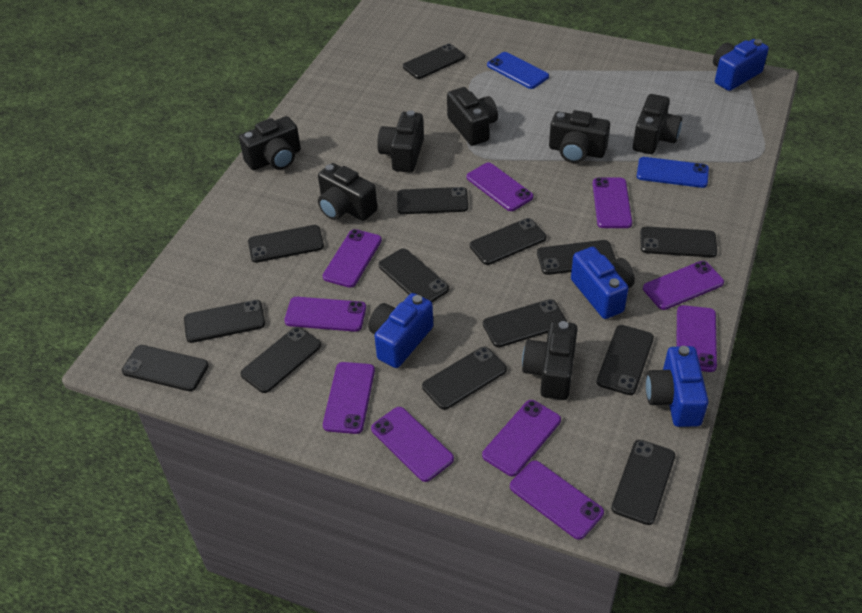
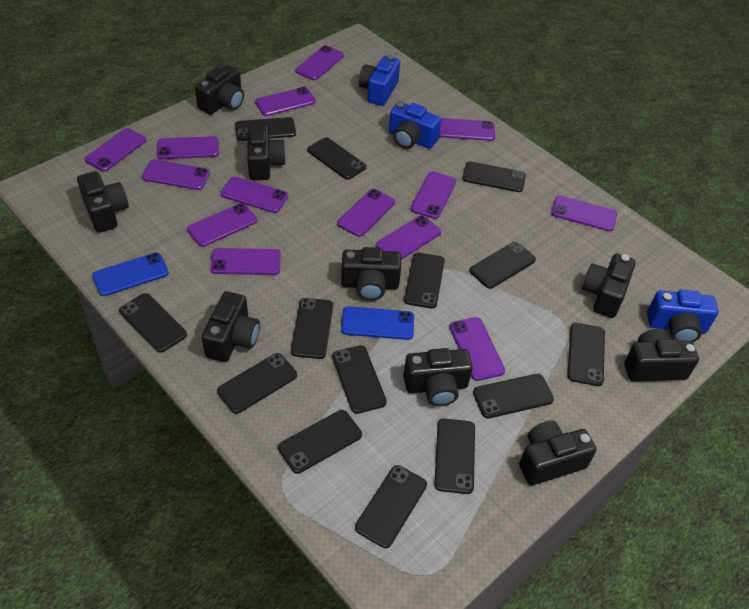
black camera: [239,116,301,170] [318,163,377,221] [377,110,424,173] [447,87,498,146] [522,321,577,400] [549,110,610,163] [633,94,682,154] = 7 -> [77,171,129,233] [195,65,244,115] [202,291,260,362] [247,125,286,180] [341,247,401,301] [403,348,473,406] [519,421,597,485] [582,253,636,318] [624,329,699,381] = 9
blue camera: [368,293,433,368] [571,247,635,319] [646,346,709,427] [713,39,769,91] = 4 -> [359,55,400,106] [389,102,441,149] [647,290,718,342] = 3
purple phone: [284,297,366,332] [322,229,382,288] [323,362,375,434] [371,407,454,482] [466,162,533,211] [482,400,561,476] [510,460,604,540] [592,178,632,228] [643,261,724,310] [676,305,717,372] = 10 -> [85,128,146,171] [142,159,210,190] [157,136,219,159] [187,203,257,247] [210,248,281,275] [220,177,288,213] [255,87,316,116] [295,45,344,80] [337,189,395,237] [376,216,441,260] [411,171,456,219] [439,118,495,141] [449,317,505,381] [551,195,617,231] = 14

